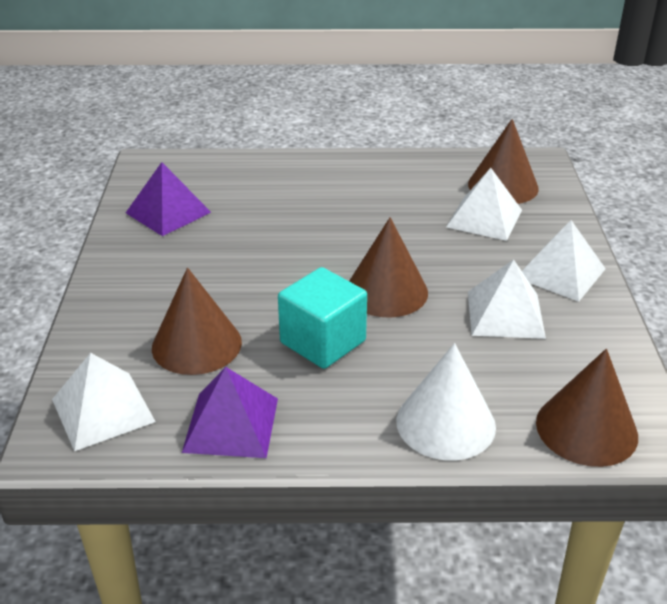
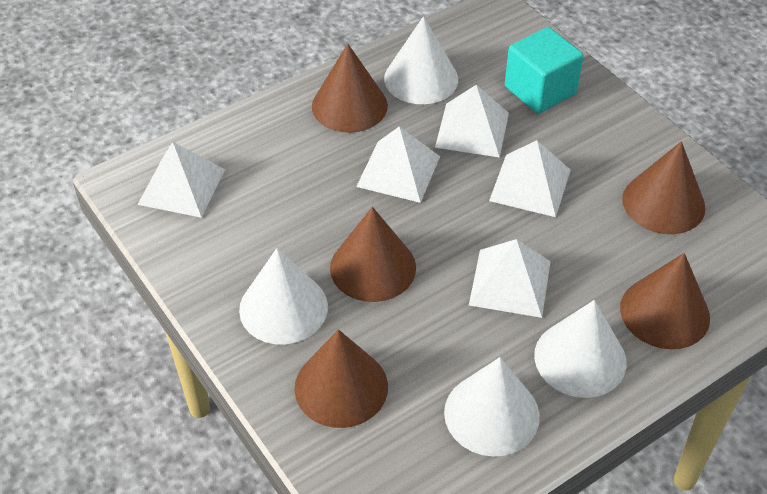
brown cone: [152,268,242,375] [349,217,428,318] [468,119,539,204] [536,349,638,467] = 4 -> [294,329,388,428] [312,44,388,133] [330,207,416,302] [620,253,710,349] [622,141,705,234] = 5
purple pyramid: [126,162,211,236] [182,367,278,458] = 2 -> none = 0
white cone: [396,343,496,460] = 1 -> [239,248,328,344] [384,16,458,104] [444,357,540,457] [534,300,627,398] = 4
white pyramid: [52,353,156,451] [446,168,522,241] [468,259,546,339] [522,220,606,302] = 4 -> [137,142,225,218] [356,126,440,203] [435,85,509,157] [469,239,551,318] [489,140,571,217] = 5

